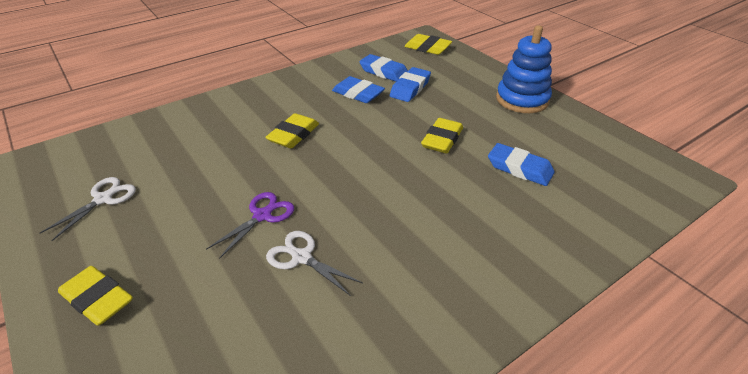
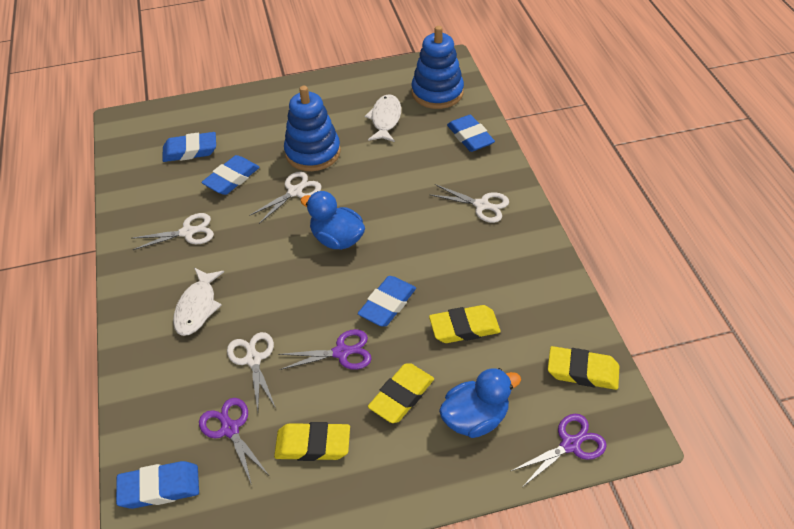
blue duck: none = 0 -> [300,191,365,250] [439,368,521,438] = 2
blue eraser: [332,76,385,103] [359,54,408,82] [390,67,431,102] [488,143,555,186] = 4 -> [116,461,199,509] [162,132,216,162] [201,155,260,195] [358,276,416,326] [447,115,495,152] = 5
blue stacking toy: [496,25,552,113] = 1 -> [284,86,341,171] [412,26,464,109] = 2
purple scissors: [206,192,294,259] = 1 -> [199,398,268,485] [278,329,372,370] [511,414,607,486] = 3
white fish: none = 0 -> [173,268,224,336] [365,94,401,142] = 2
white scissors: [40,177,136,241] [266,231,363,296] = 2 -> [131,213,214,250] [227,332,275,411] [249,171,322,224] [429,184,509,223] = 4

